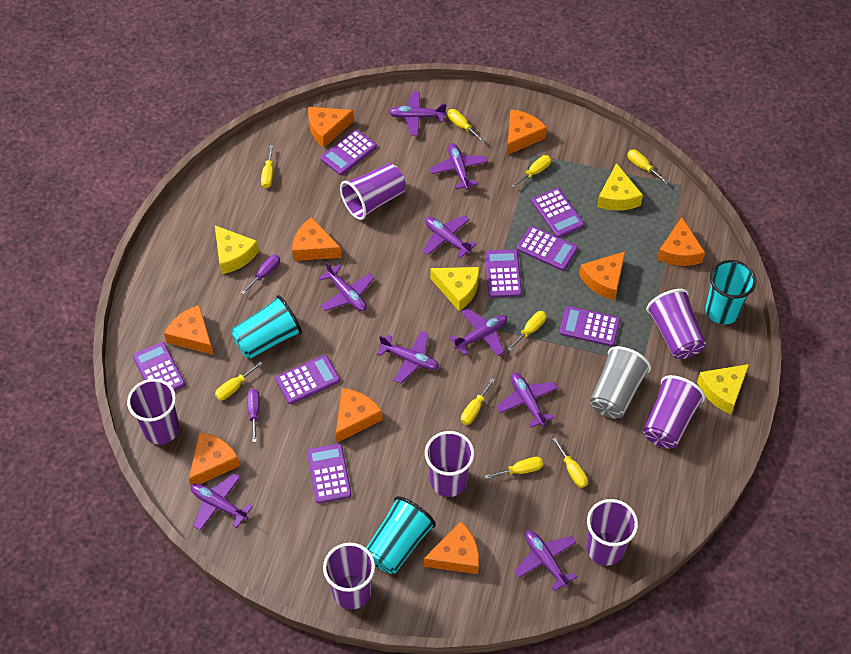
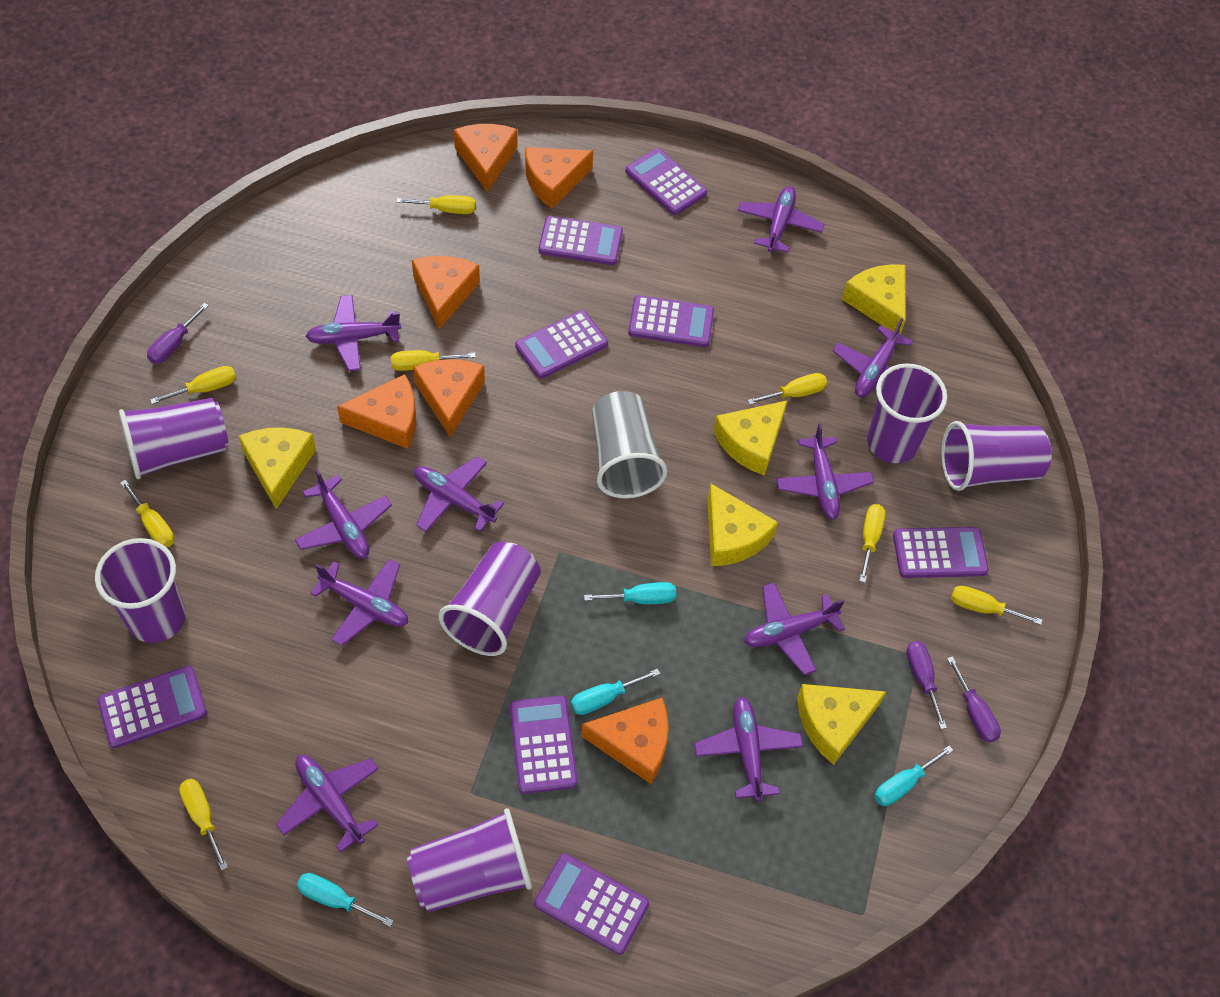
orange cheese: [164,305,214,355] [189,432,240,485] [292,217,341,261] [308,107,354,148] [336,388,383,443] [424,521,479,574] [507,110,547,155] [579,251,625,300] [657,217,705,266] = 9 -> [337,374,416,449] [412,256,480,329] [413,359,485,437] [454,124,518,192] [525,147,593,209] [581,697,669,784] = 6
purple cup: [127,379,180,444] [323,542,375,609] [340,163,406,220] [425,431,474,497] [587,499,638,566] [643,375,705,449] [646,289,706,359] = 7 -> [95,538,186,643] [119,398,229,479] [407,808,532,912] [439,542,541,656] [867,363,947,463] [942,421,1052,491] = 6
purple plane: [191,473,253,531] [319,262,374,311] [377,331,439,383] [389,91,447,136] [423,215,477,258] [430,143,488,190] [449,308,507,356] [496,372,558,428] [514,530,577,591] = 9 -> [276,755,379,853] [295,469,392,559] [305,295,401,371] [310,559,408,646] [414,456,504,532] [694,697,803,802] [737,186,825,253] [744,583,845,675] [776,424,874,520] [833,318,913,397] = 10
purple screwdriver: [241,255,280,295] [247,389,260,442] = 2 -> [147,303,209,364] [906,641,947,729] [947,656,1001,743] = 3
turquoise cup: [231,295,302,359] [366,496,436,574] [705,260,756,324] = 3 -> none = 0
turquoise screwdriver: none = 0 -> [297,873,394,927] [571,669,660,715] [584,582,676,604] [874,746,953,806] = 4
yellow cheese: [215,225,259,274] [430,267,479,311] [597,163,643,211] [697,364,749,414] = 4 -> [239,428,316,509] [707,483,778,566] [713,400,788,476] [797,684,886,765] [842,264,906,335] = 5
yellow screwdriver: [215,361,263,400] [261,145,273,188] [447,109,485,142] [461,378,495,425] [485,457,543,479] [507,311,547,351] [511,155,551,187] [552,437,588,488] [627,150,668,184] = 9 -> [120,480,175,547] [150,366,236,404] [179,779,228,871] [391,350,476,371] [396,195,475,214] [748,373,827,405] [859,504,886,583] [951,586,1043,625] = 8

